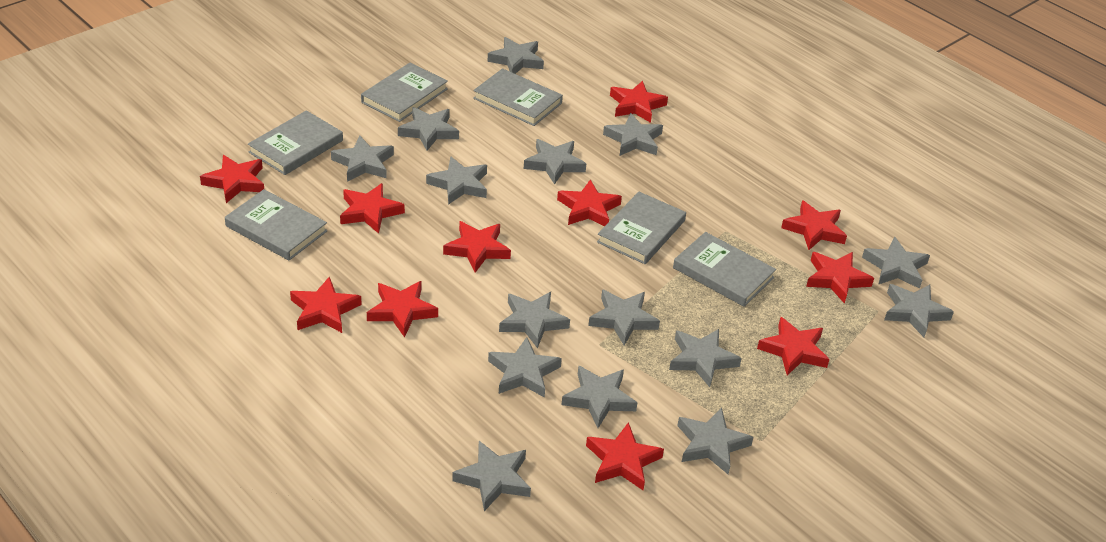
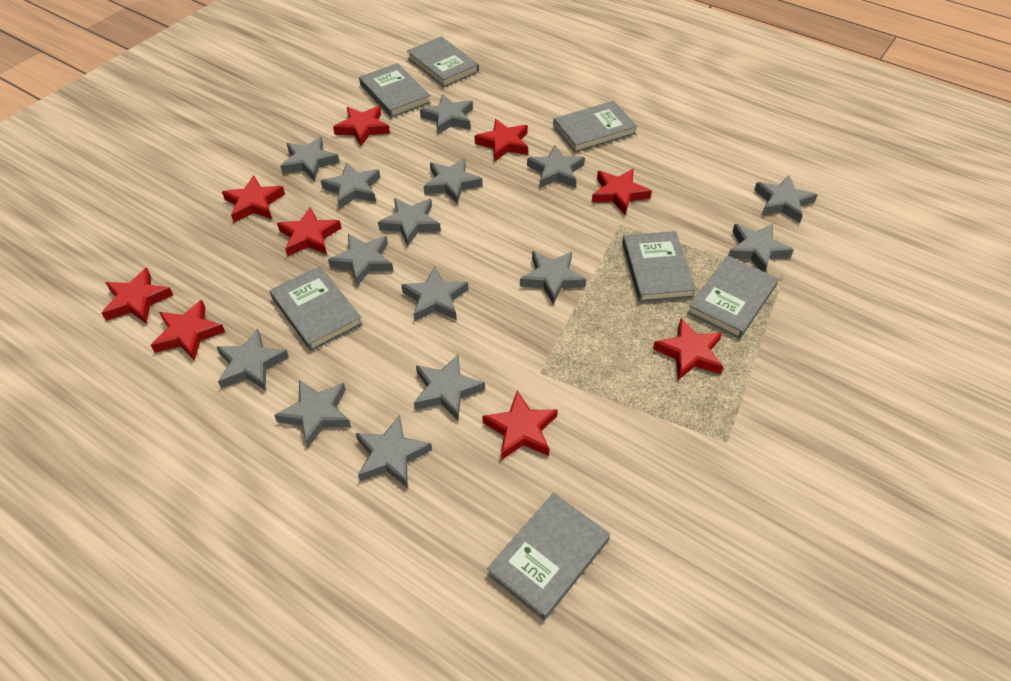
grey book: [225,189,327,261] [248,110,343,175] [361,63,448,122] [473,68,563,126] [597,192,686,264] [673,232,776,307] = 6 -> [270,266,363,351] [359,63,431,118] [407,36,479,87] [487,493,610,620] [553,101,637,153] [622,231,697,302] [687,255,779,339] = 7
red star: [200,155,264,203] [290,277,362,333] [340,183,405,234] [367,281,438,338] [443,221,511,273] [557,180,622,226] [586,422,664,490] [610,81,668,123] [757,317,830,375] [781,200,847,250] [806,252,874,304] = 11 -> [101,268,173,324] [151,300,225,361] [222,175,285,222] [277,207,341,256] [333,106,390,146] [474,119,528,161] [482,391,558,460] [591,169,652,215] [653,318,723,380] = 9

